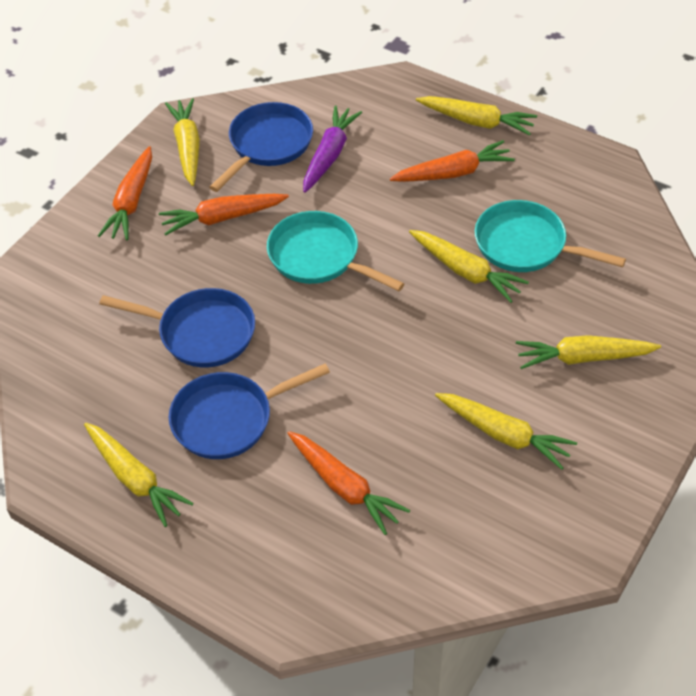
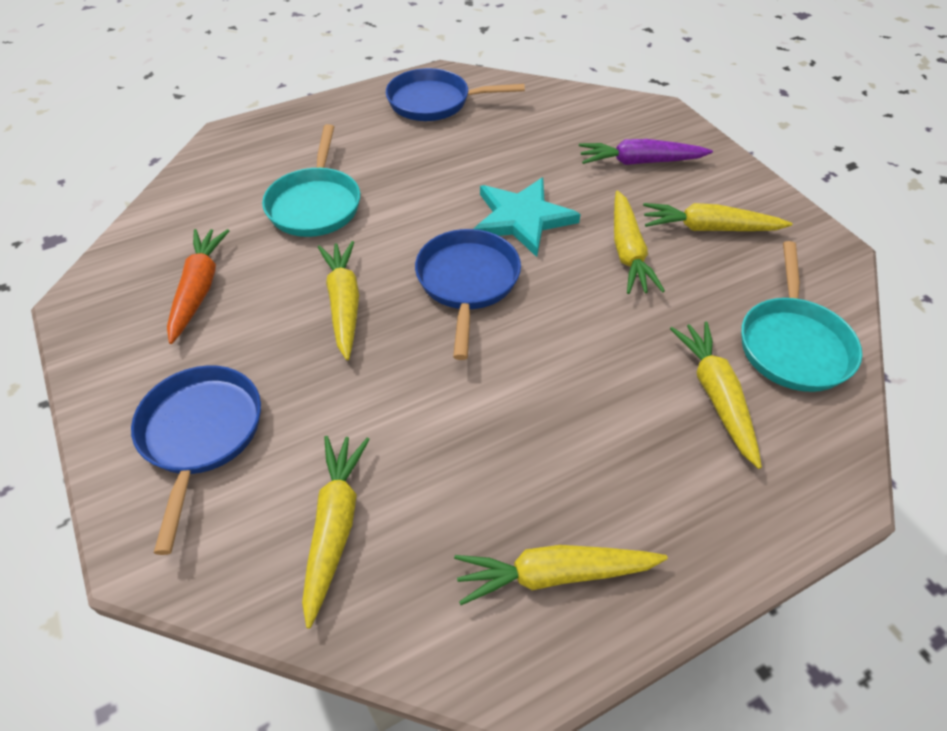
orange carrot: [98,146,152,240] [159,194,289,235] [287,431,410,535] [390,140,515,182] = 4 -> [167,229,230,344] = 1
turquoise star: none = 0 -> [474,178,581,257] = 1

